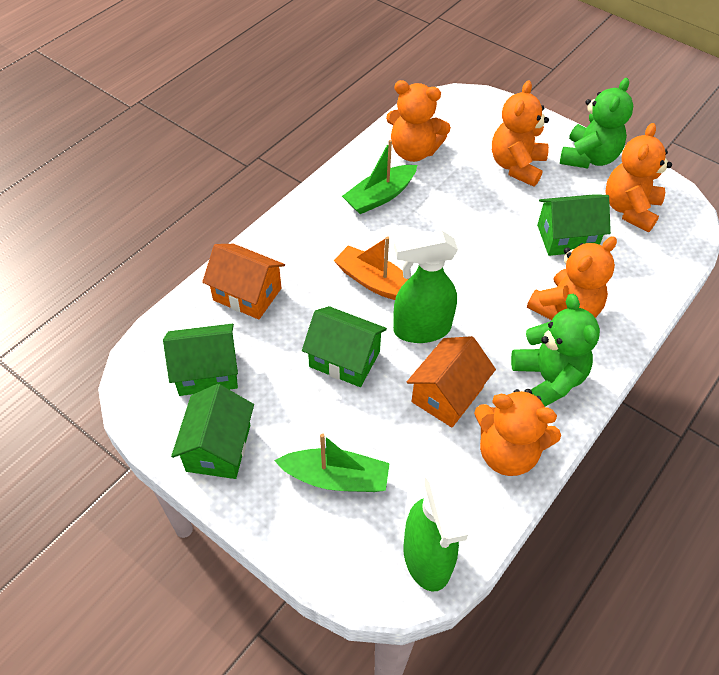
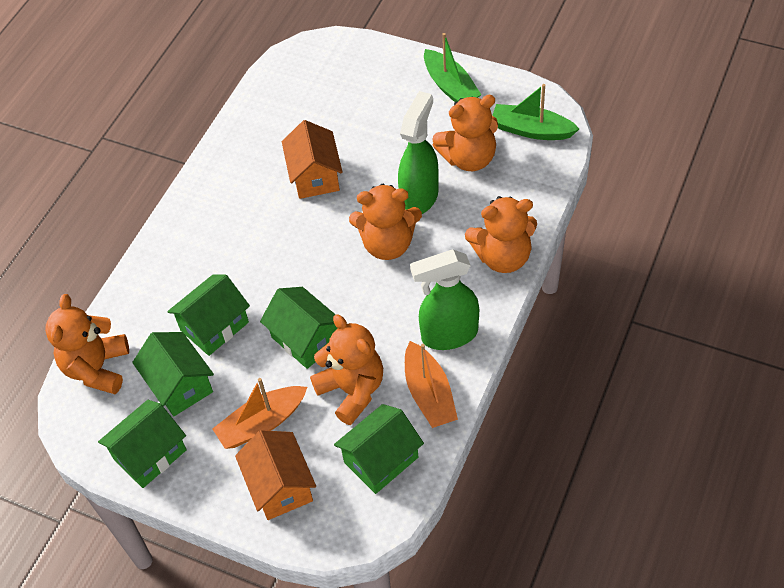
green house: [163,324,238,396] [171,384,254,479] [302,306,387,387] [537,194,611,256] = 4 -> [98,400,187,488] [132,332,214,416] [167,274,250,356] [260,287,337,369] [334,404,424,494] = 5
green teddy bear: [511,294,600,407] [560,78,633,169] = 2 -> none = 0
orange boat: [334,236,408,300] = 1 -> [212,378,307,449] [405,341,458,428] = 2

